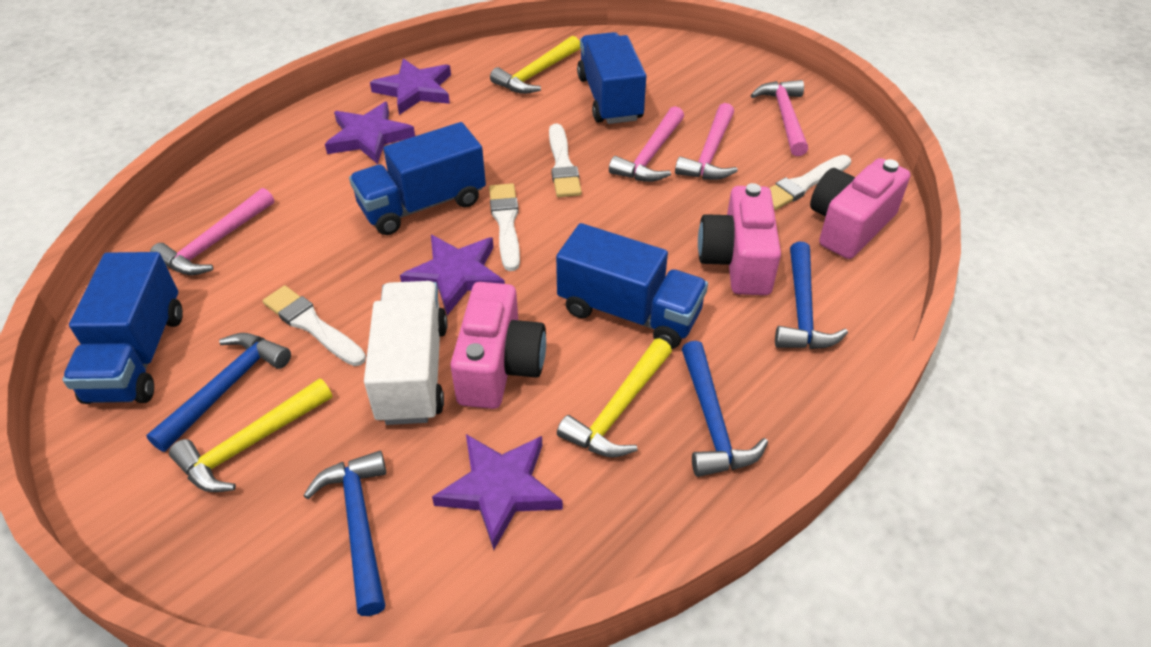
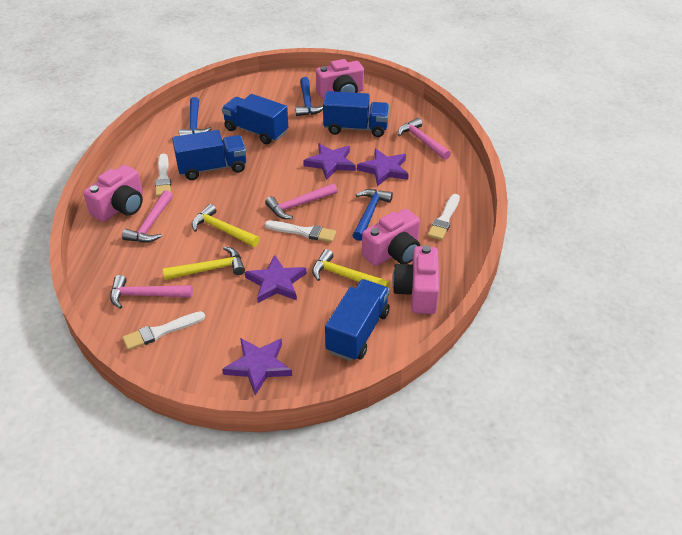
blue hammer: [146,333,291,452] [303,451,386,616] [682,341,768,477] [775,242,848,349] = 4 -> [179,97,212,136] [295,77,323,116] [353,189,393,241] = 3
pink camera: [450,282,546,409] [698,183,781,295] [810,158,910,259] = 3 -> [83,165,143,222] [316,59,364,99] [362,209,420,266] [392,245,439,314] = 4
white truck: [364,281,447,425] = 1 -> none = 0

